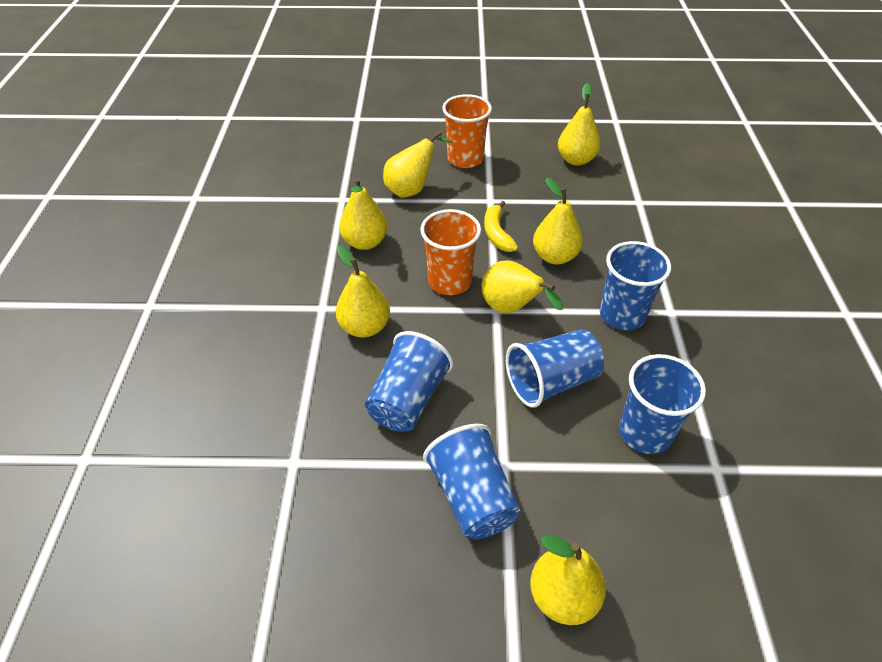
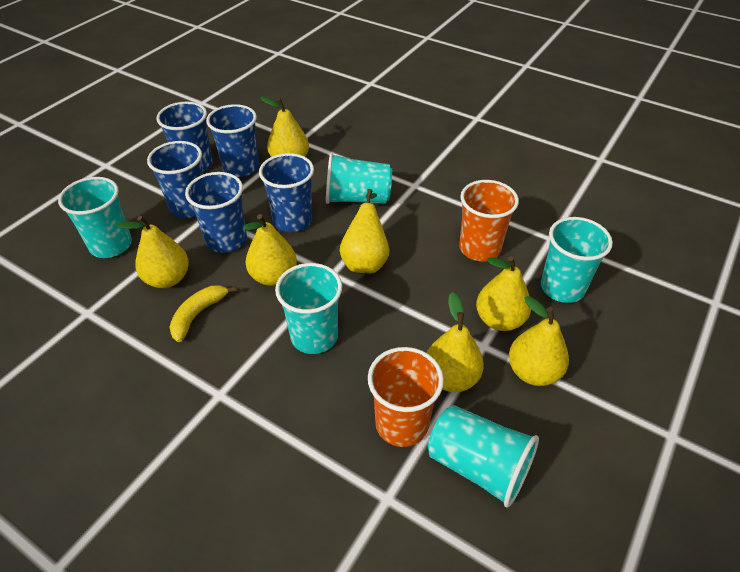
turquoise cup: none = 0 -> [58,177,132,258] [275,263,342,354] [326,153,392,204] [428,405,539,508] [541,217,613,303] = 5

